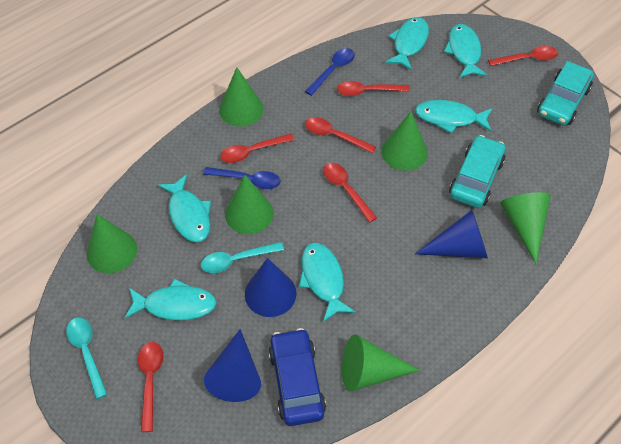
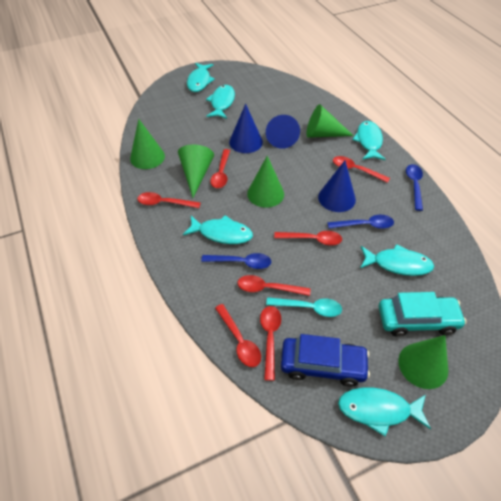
blue spoon: [203,167,281,189] [305,48,355,96] = 2 -> [201,253,271,269] [327,215,394,229] [406,164,423,211] = 3
green cone: [87,214,137,273] [219,67,264,127] [225,175,274,234] [342,335,420,392] [382,111,428,171] [500,192,551,264] = 6 -> [130,119,165,169] [178,145,214,198] [247,156,284,208] [306,104,354,138] [398,335,448,389] = 5
red spoon: [138,342,163,432] [220,134,295,163] [305,117,376,153] [323,163,377,223] [337,81,410,96] [488,46,558,66] = 6 -> [137,192,201,208] [210,149,230,188] [215,304,261,367] [238,275,311,296] [260,306,281,381] [274,231,342,245] [333,156,390,183] = 7
turquoise car: [449,135,506,208] [537,61,594,126] = 2 -> [379,292,467,337] = 1
turquoise spoon: [66,317,107,399] [201,242,284,273] = 2 -> [266,297,342,317] = 1

